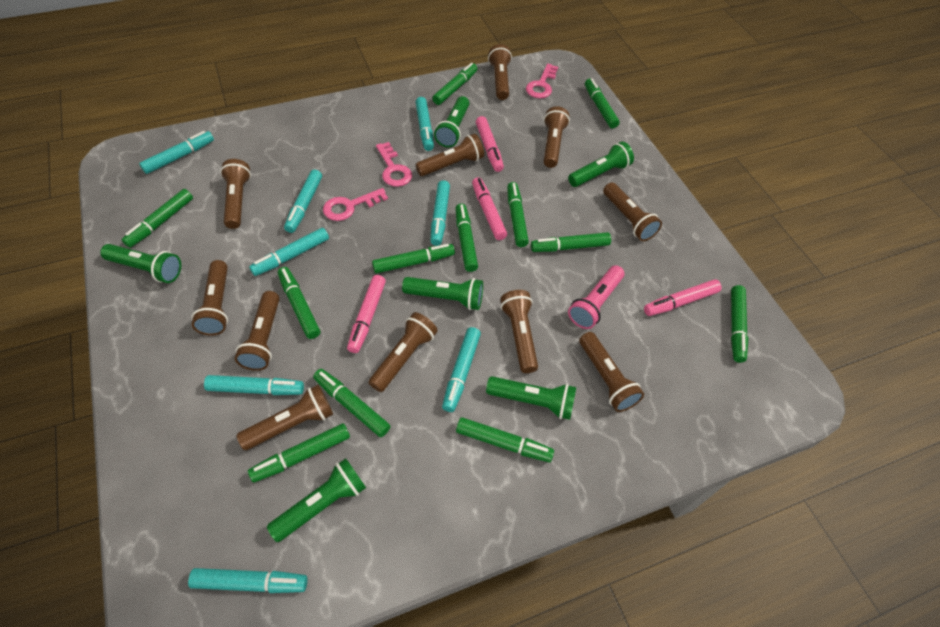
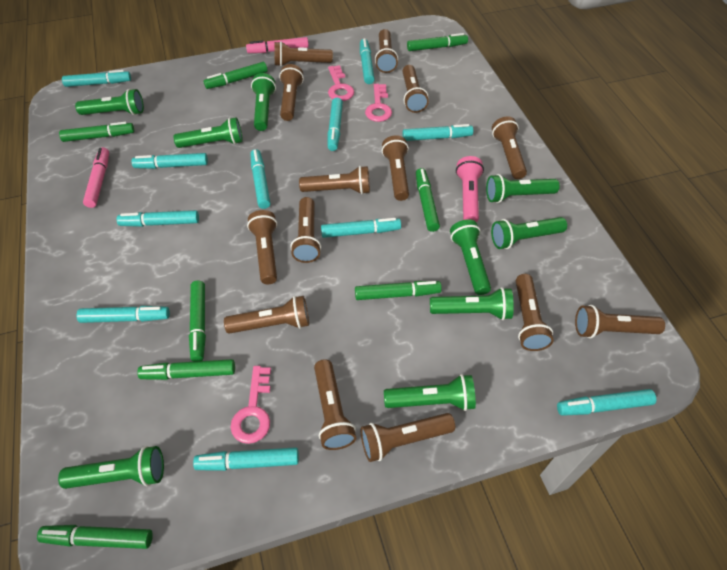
brown flashlight: [192,260,228,336] [220,159,251,229] [235,291,280,371] [237,385,333,450] [369,312,438,392] [416,133,484,176] [488,44,512,100] [500,290,538,373] [543,106,570,168] [579,332,644,412] [603,182,662,241] = 11 -> [224,296,309,334] [247,210,277,284] [274,41,333,67] [279,64,304,121] [290,197,321,263] [299,166,370,194] [314,359,356,450] [361,413,455,462] [375,29,398,73] [382,135,409,201] [402,65,429,113] [492,116,527,179] [516,274,554,351] [575,305,665,338] = 14
green flashlight: [100,244,181,283] [267,458,366,542] [402,277,483,310] [434,96,469,147] [486,376,576,420] [568,141,634,187] = 6 -> [58,446,164,489] [75,89,144,115] [173,117,243,148] [251,73,276,131] [384,374,476,411] [430,287,514,320] [450,219,491,295] [486,174,560,203] [491,217,567,249] = 9
green marker: [122,189,193,248] [248,423,350,483] [278,267,320,339] [313,369,390,437] [372,244,455,273] [432,63,478,105] [455,204,478,272] [456,417,554,462] [507,182,529,247] [531,232,611,252] [585,78,620,128] [731,285,748,363] = 12 -> [37,525,153,549] [59,122,134,142] [137,359,235,380] [189,281,206,362] [203,62,267,89] [355,281,442,300] [407,33,468,51] [416,168,440,232] = 8
pink marker: [347,275,386,353] [472,177,507,240] [476,116,504,172] [644,279,722,316] = 4 -> [83,147,109,208] [246,37,309,53] = 2
turquoise marker: [139,131,214,174] [188,568,307,593] [204,375,304,395] [249,228,329,276] [284,170,322,233] [415,97,434,151] [430,180,450,246] [442,327,481,412] = 8 -> [62,70,131,87] [77,306,170,323] [117,210,199,227] [131,153,208,169] [193,447,299,471] [251,149,270,209] [321,218,401,238] [328,98,343,151] [360,38,375,84] [402,124,473,141] [557,389,656,416] = 11

